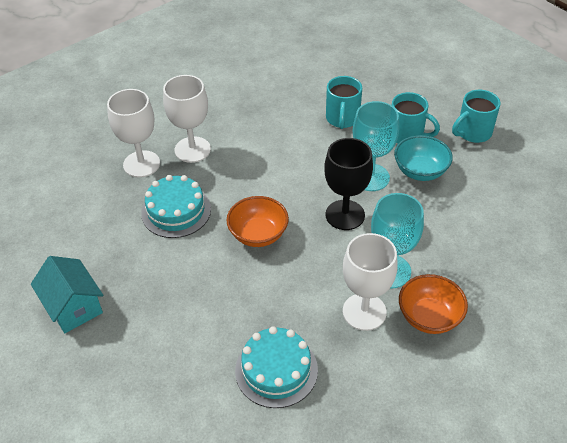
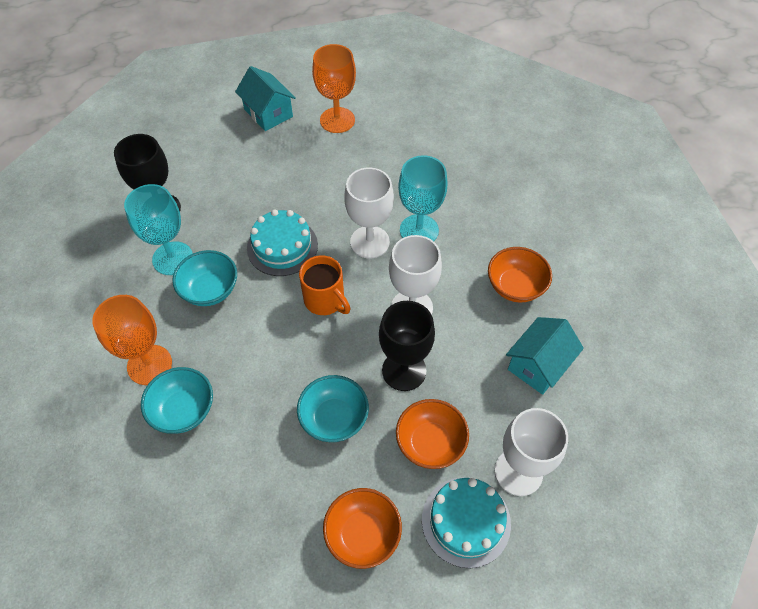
black goblet: [324,138,373,230] = 1 -> [114,134,181,211] [379,301,435,391] = 2
orange bowl: [226,196,289,247] [399,274,468,334] = 2 -> [323,488,402,569] [396,399,469,469] [488,247,552,302] = 3
orange goblet: none = 0 -> [92,295,172,385] [312,44,356,133] = 2
orange mug: none = 0 -> [299,255,351,315] = 1
turquoise bowl: [394,135,453,181] = 1 -> [141,367,213,434] [172,250,237,306] [297,375,369,442] = 3
turquoise house: [31,256,103,333] = 1 -> [235,66,296,131] [506,317,584,395] = 2
turquoise mug: [326,76,362,129] [392,92,440,143] [452,90,500,143] = 3 -> none = 0

